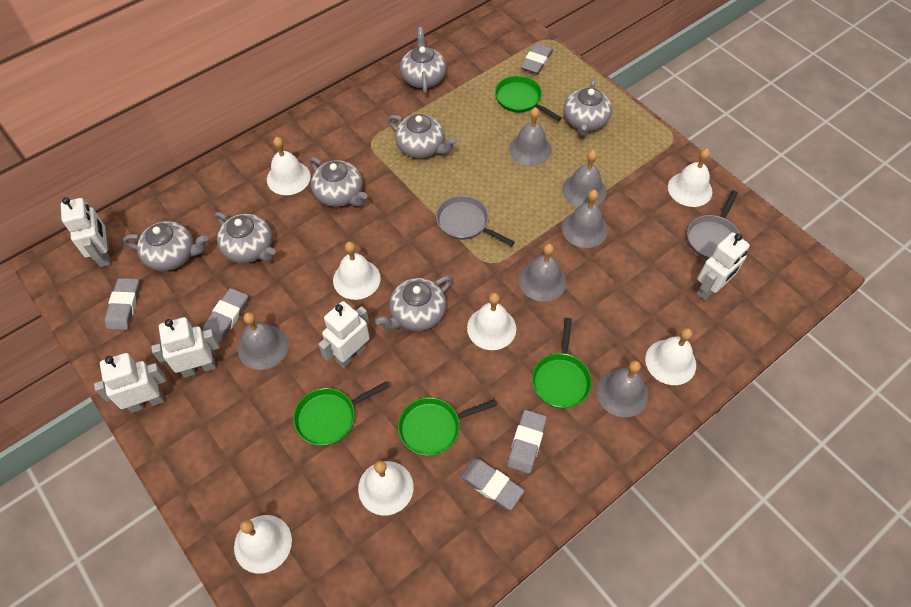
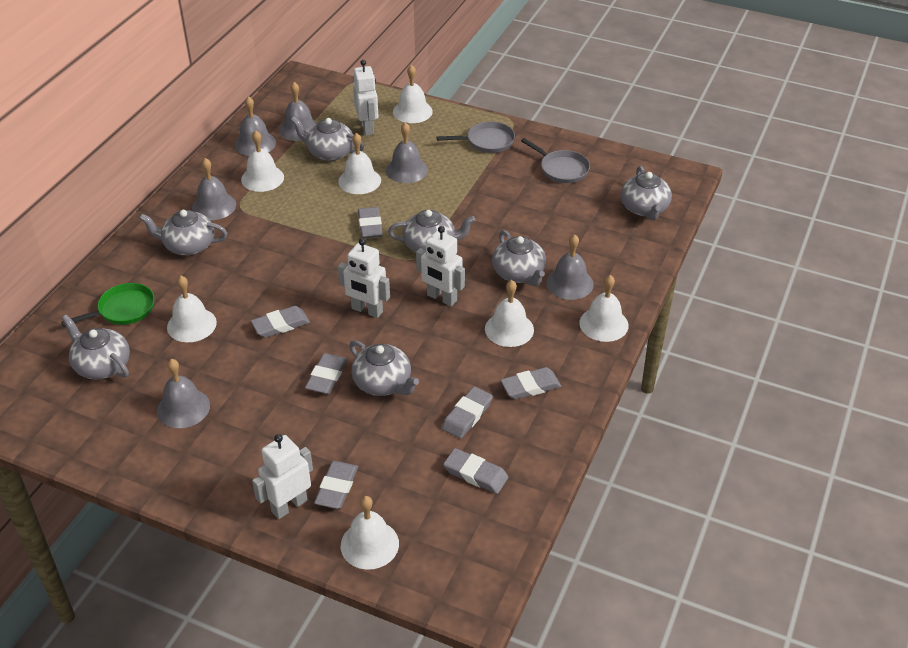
green pan: [293,381,389,446] [398,397,497,456] [495,76,562,121] [532,318,592,408] = 4 -> [61,283,154,327] = 1
grey eraser: [105,278,140,330] [203,288,248,343] [460,458,524,510] [507,410,547,474] [521,43,553,74] = 5 -> [251,306,310,338] [305,353,347,394] [314,461,358,509] [358,207,383,239] [442,386,493,439] [443,448,508,494] [500,367,561,399] = 7
white robot: [61,197,111,267] [94,353,166,413] [151,317,220,377] [318,301,370,368] [697,233,750,300] = 5 -> [252,434,313,519] [338,238,390,318] [353,60,379,136] [416,226,465,306] = 4

